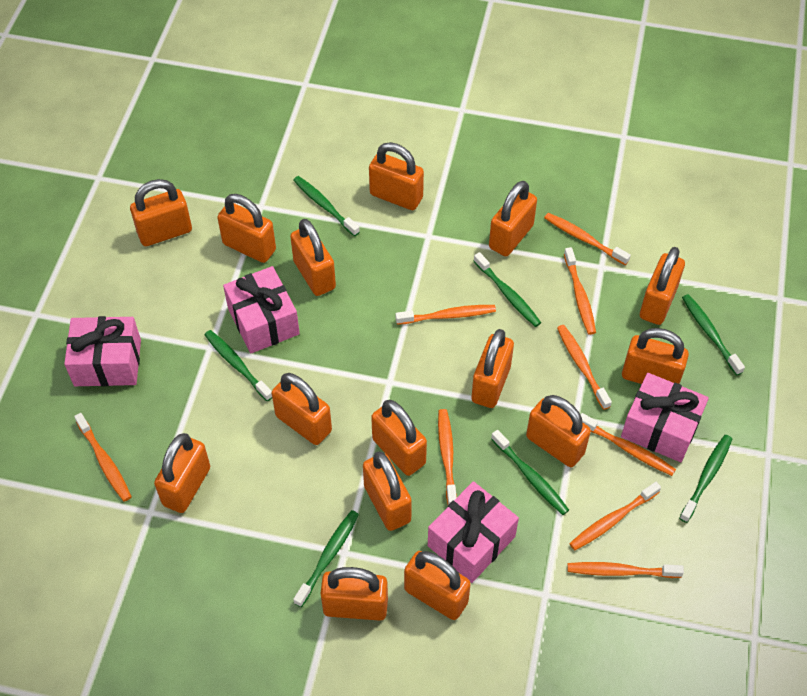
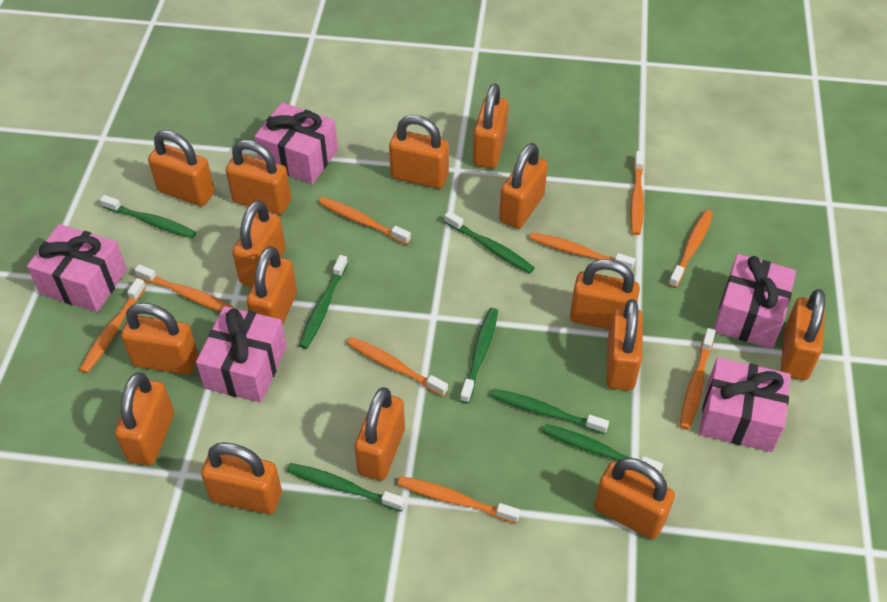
pink gift: [64,316,141,386] [223,266,300,353] [428,481,519,583] [621,373,709,462] = 4 -> [27,224,127,312] [196,306,287,403] [255,102,338,184] [699,357,791,452] [714,254,796,349] = 5

